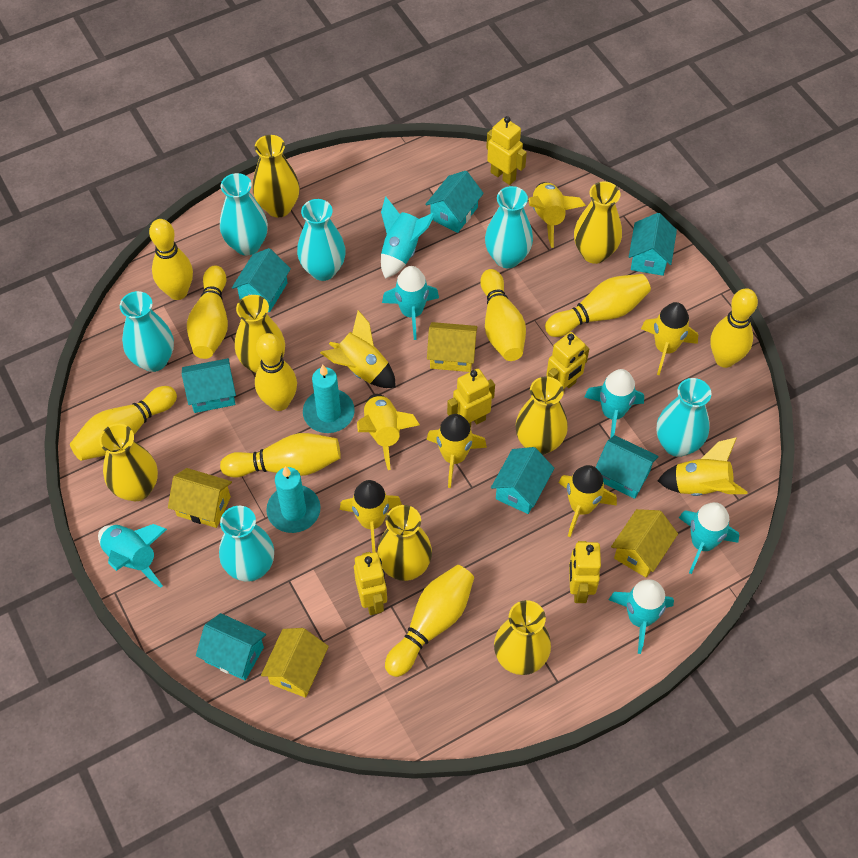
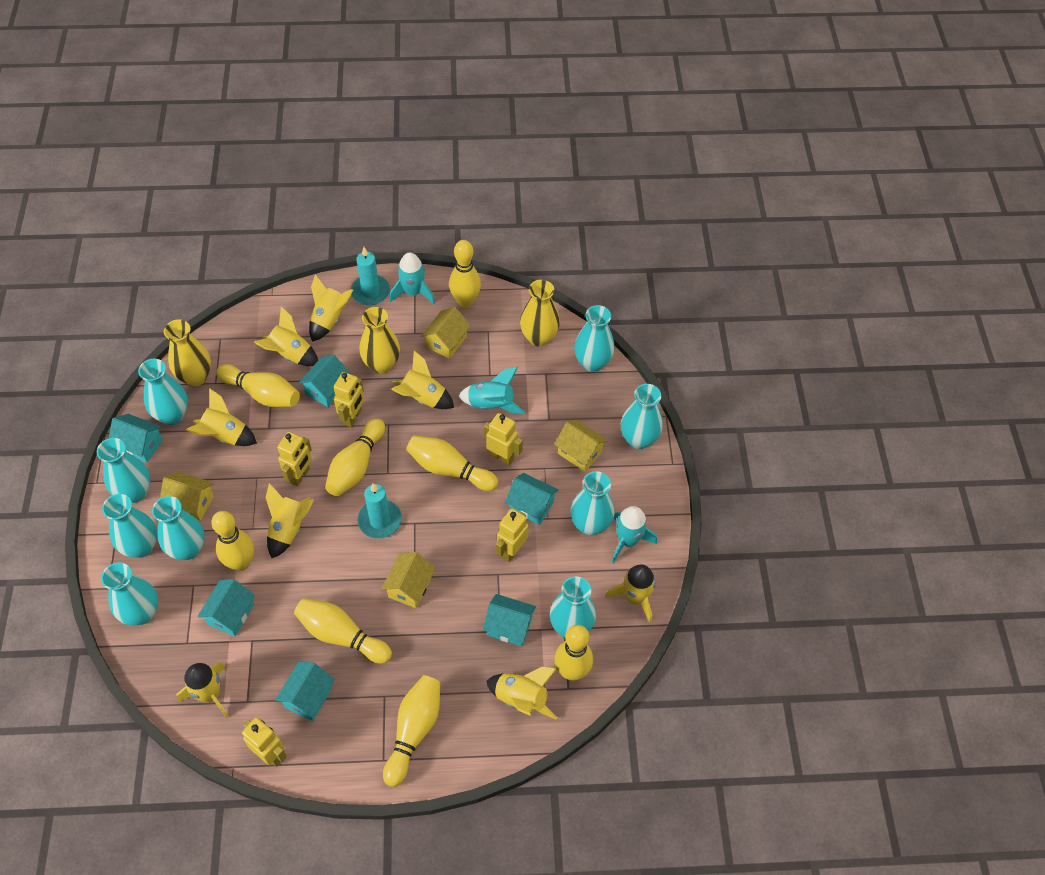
turquoise house: [182,358,236,413] [196,613,266,680] [232,248,291,312] [425,171,484,233] [491,447,554,514] [596,435,659,499] [629,213,677,276] = 7 -> [109,414,163,463] [198,579,255,636] [276,662,335,721] [299,354,351,407] [483,594,536,646] [505,473,559,525] = 6
turquoise rocket: [98,524,167,588] [381,196,435,279] [382,266,439,340] [584,369,644,438] [608,579,674,654] [679,502,739,574] = 6 -> [389,252,435,304] [459,367,525,414] [612,506,657,563] = 3
turquoise vase: [120,291,174,372] [219,506,274,582] [220,173,268,256] [297,199,346,281] [485,186,533,268] [657,378,711,457] = 6 -> [97,438,151,503] [101,562,158,625] [102,494,157,558] [138,358,188,425] [152,496,205,560] [550,577,596,637] [571,471,614,535] [574,305,614,372] [621,384,663,449] = 9
yellow bowling pin: [70,386,177,461] [149,219,193,300] [187,265,228,359] [220,433,341,478] [255,333,297,411] [385,565,474,677] [480,269,526,361] [545,274,651,337] [710,288,758,368] = 9 -> [211,511,254,571] [216,364,300,407] [294,598,392,664] [325,419,385,496] [383,675,440,787] [406,435,498,491] [449,240,481,307] [554,625,593,680] = 8
yellow vase: [99,424,158,501] [235,295,285,373] [253,135,300,217] [377,505,432,581] [494,600,551,675] [515,376,568,455] [574,181,622,264] = 7 -> [164,319,211,386] [359,307,400,374] [520,280,560,347] = 3

